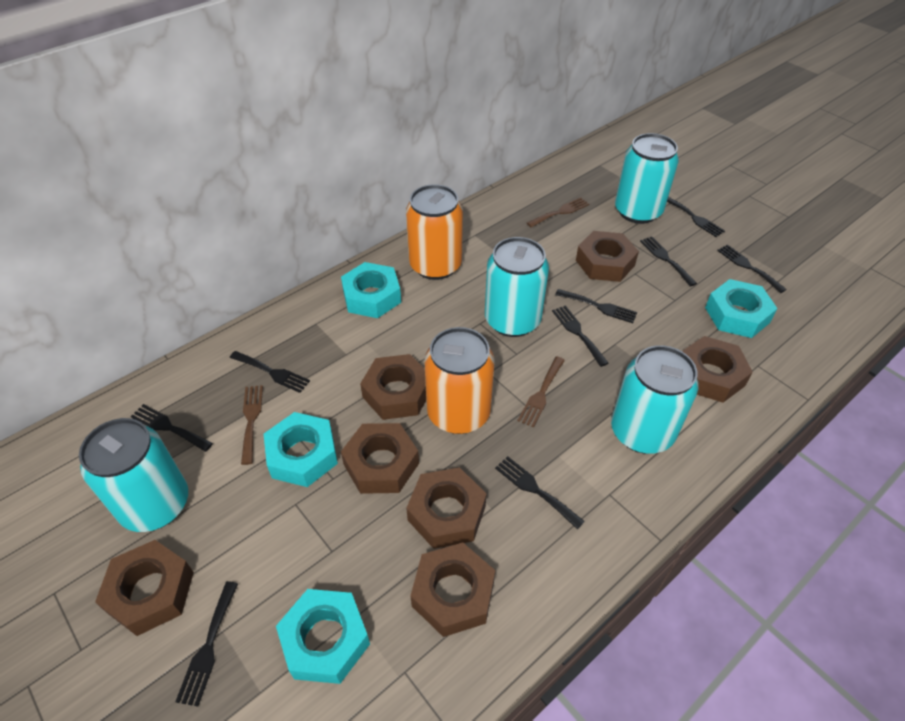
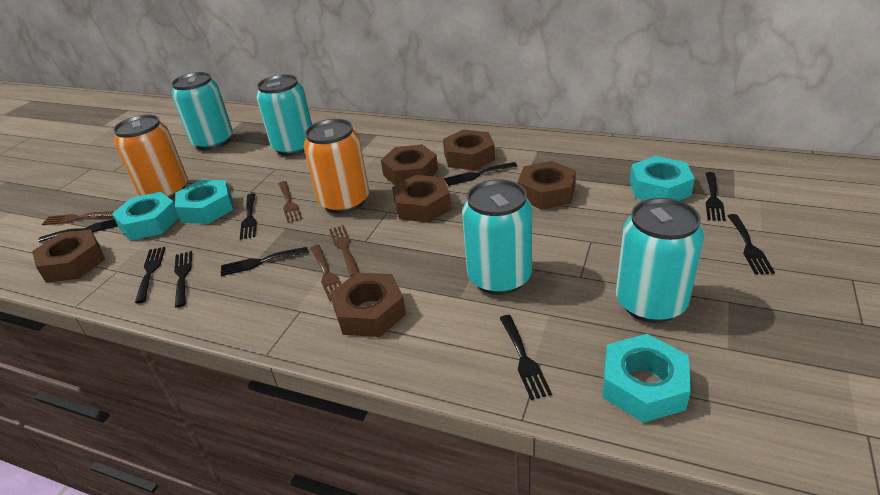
brown fork: [241,385,263,465] [517,356,565,427] [527,197,589,227] = 3 -> [42,211,115,225] [279,181,302,223] [310,245,341,301] [329,225,360,277] = 4
brown nut: [95,540,194,636] [341,423,419,494] [360,354,426,420] [406,467,487,549] [410,542,495,637] [576,231,639,282] [682,336,753,403] = 7 -> [32,229,105,283] [330,273,406,337] [381,144,438,185] [392,175,451,223] [443,130,495,170] [518,161,576,210] = 6

